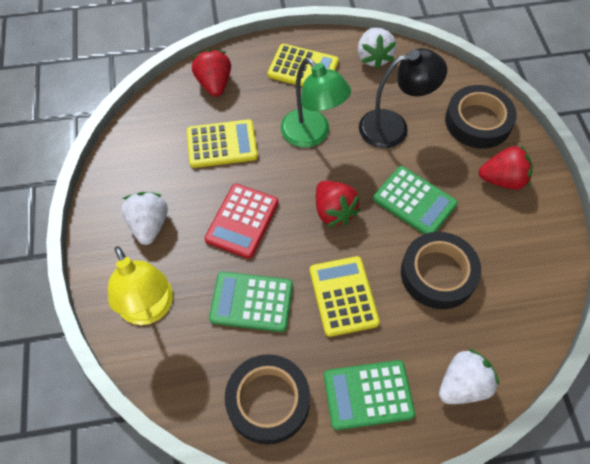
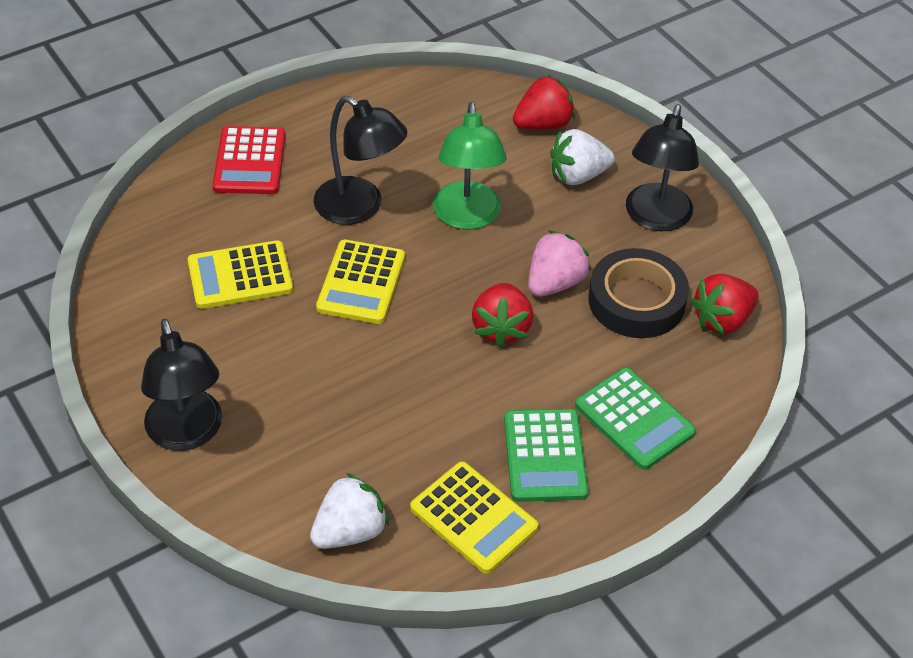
black lamp: [359,48,447,148] = 1 -> [141,319,222,451] [314,96,408,225] [626,104,699,231] = 3
black tape: [225,354,310,445] [401,232,481,309] [445,85,517,149] = 3 -> [588,248,689,338] = 1
green calculator: [209,272,293,332] [324,360,415,430] [373,166,458,234] = 3 -> [504,409,589,502] [575,367,696,470] = 2
pink strawberry: none = 0 -> [528,230,591,297] = 1
white strawberry: [121,192,168,245] [358,27,397,69] [439,348,499,404] = 3 -> [310,473,389,549] [550,129,615,185] = 2
yellow lamp: [108,246,173,325] = 1 -> none = 0

